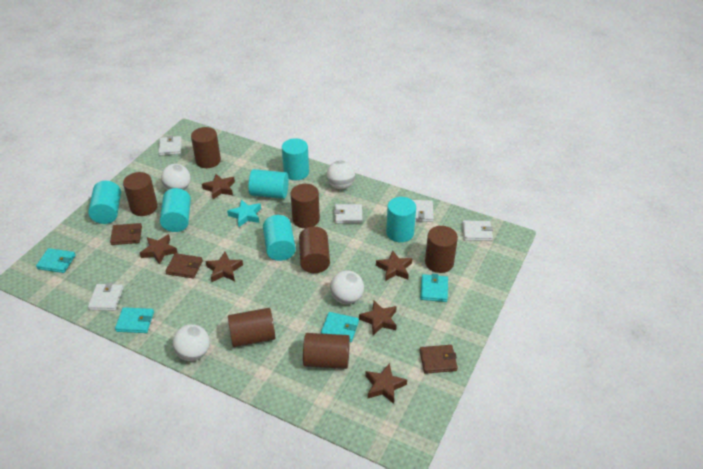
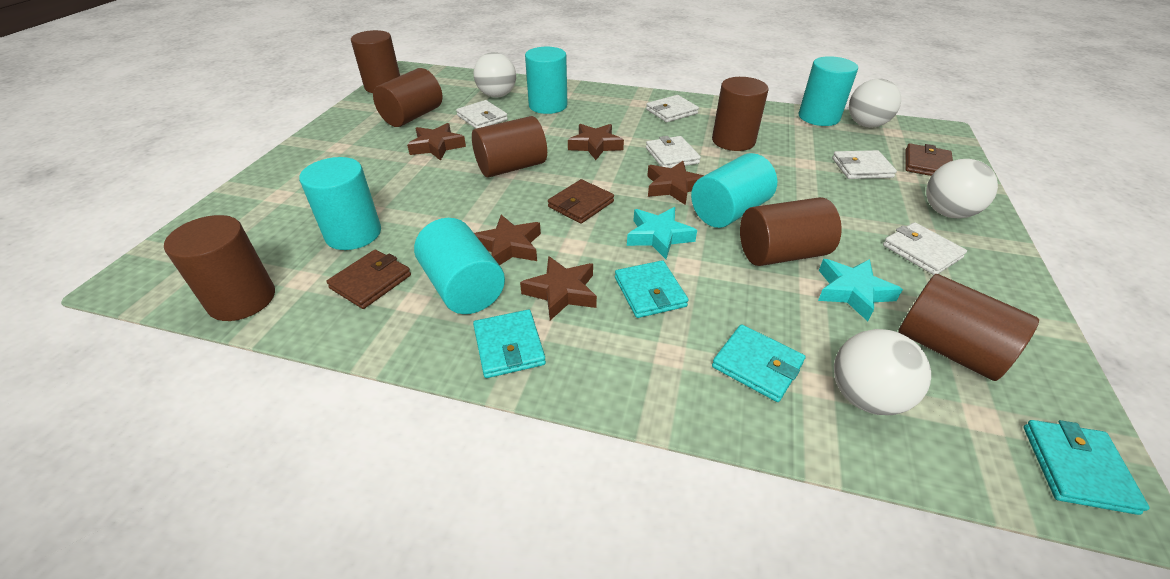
brown star: [140,234,178,265] [202,174,235,199] [205,252,243,282] [359,301,397,335] [365,363,407,404] [376,250,412,281] = 6 -> [407,123,466,161] [474,215,541,265] [520,256,597,320] [568,124,624,160] [647,161,705,205] = 5
turquoise cylinder: [88,181,121,224] [160,188,191,232] [248,169,289,199] [263,215,296,261] [282,138,309,180] [386,197,416,242] = 6 -> [299,157,381,250] [414,218,505,314] [525,47,568,114] [691,153,777,228] [799,56,858,126] = 5
turquoise star: [227,199,261,227] = 1 -> [627,207,697,259] [818,259,903,321] = 2

